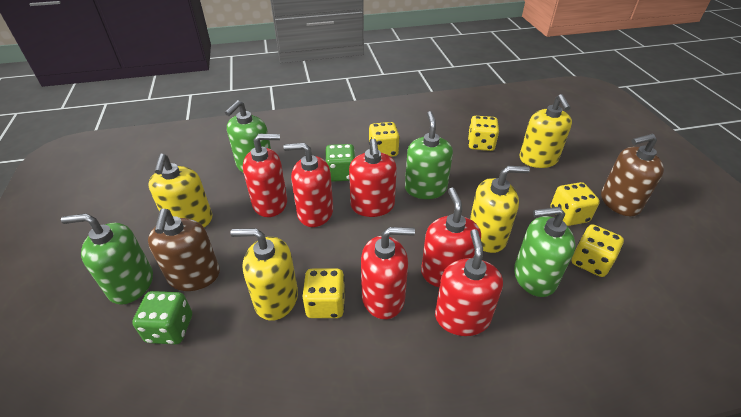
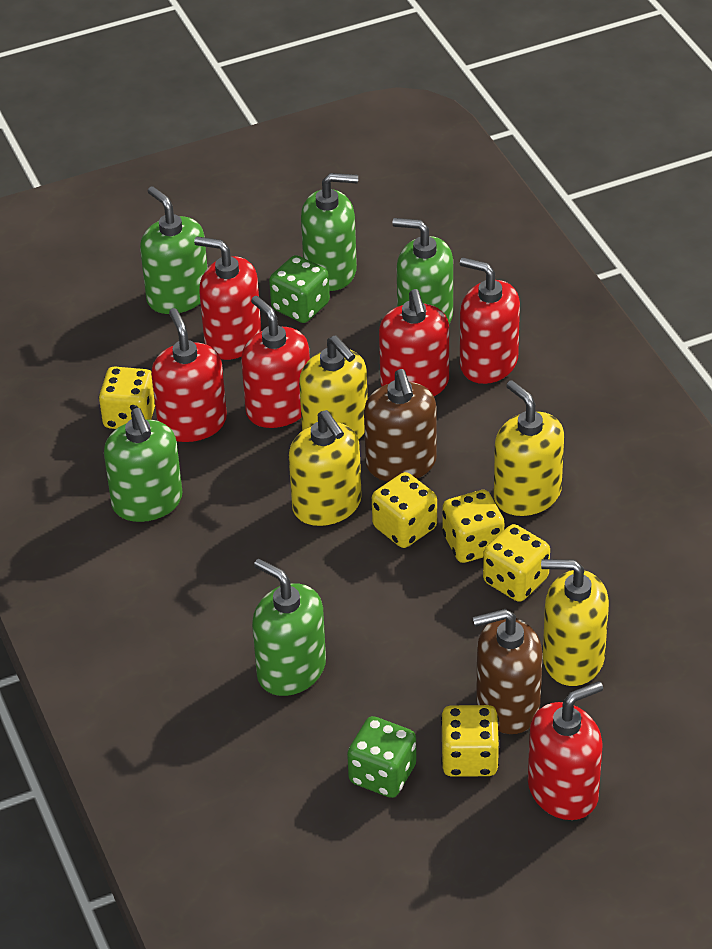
green soap dispenser: [61,213,153,305] [225,100,271,172] [405,111,453,199] [514,207,576,297] = 4 -> [104,408,182,522] [140,186,207,314] [252,559,326,696] [301,173,358,291] [393,218,453,324] = 5

